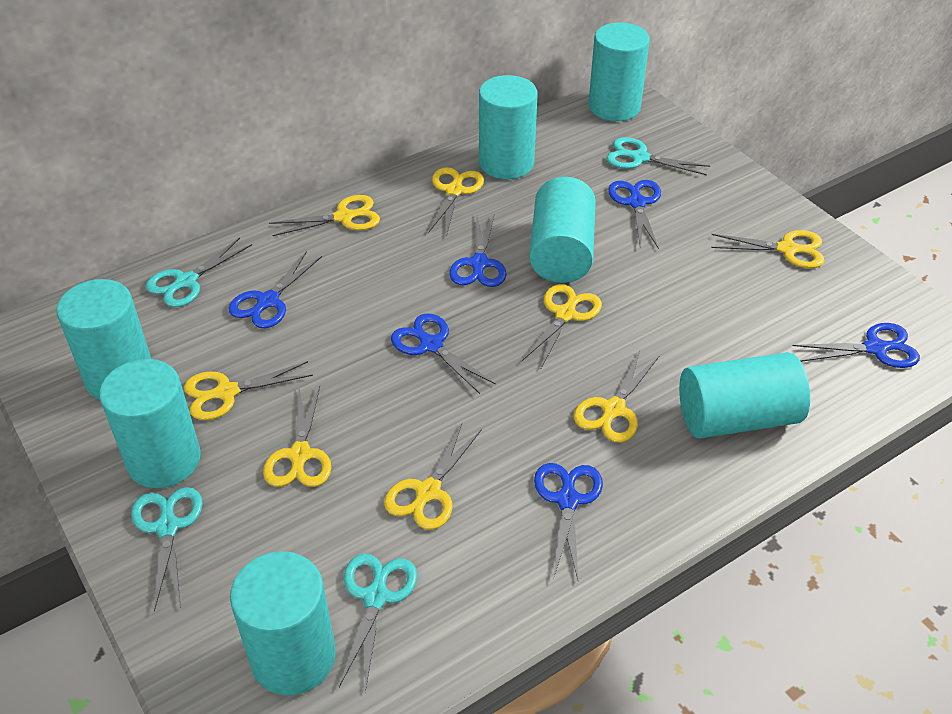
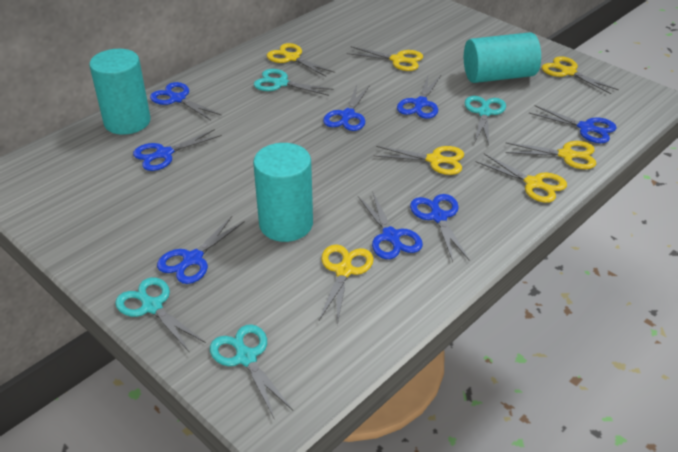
blue scissors: [229,251,322,328] [391,313,496,394] [449,213,507,287] [534,463,603,579] [608,180,661,249] [793,323,920,368] = 6 -> [133,129,222,171] [150,82,221,120] [157,216,245,284] [323,85,370,131] [358,193,423,259] [397,75,441,119] [410,194,470,262] [529,105,617,143] = 8
turquoise cylinder: [57,279,151,400] [99,359,201,488] [230,551,336,696] [479,75,538,179] [529,177,596,283] [588,23,650,121] [679,352,810,439] = 7 -> [89,49,151,135] [253,143,313,242] [464,32,541,83] = 3
yellow scissors: [184,361,313,420] [263,386,331,487] [269,195,380,236] [384,424,482,530] [428,167,484,236] [522,284,602,368] [574,351,659,443] [711,230,824,268] = 8 -> [267,43,335,77] [319,244,374,325] [347,46,423,71] [374,146,464,175] [476,154,567,203] [505,141,596,169] [542,56,619,94] = 7

